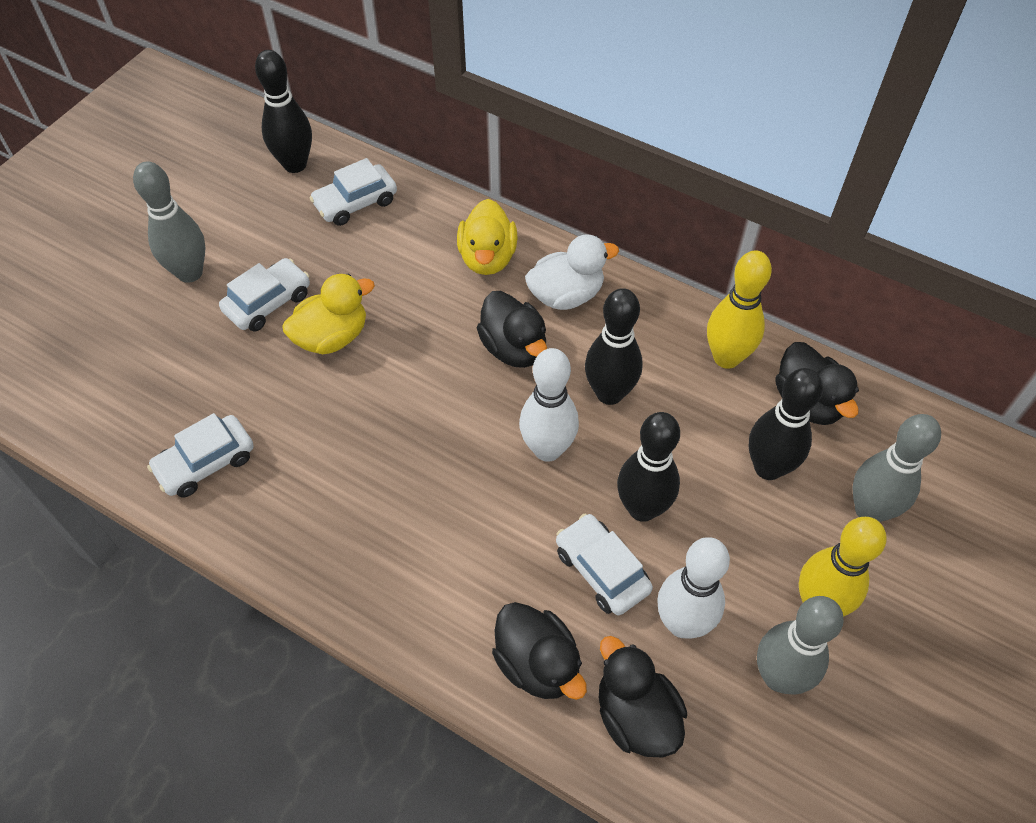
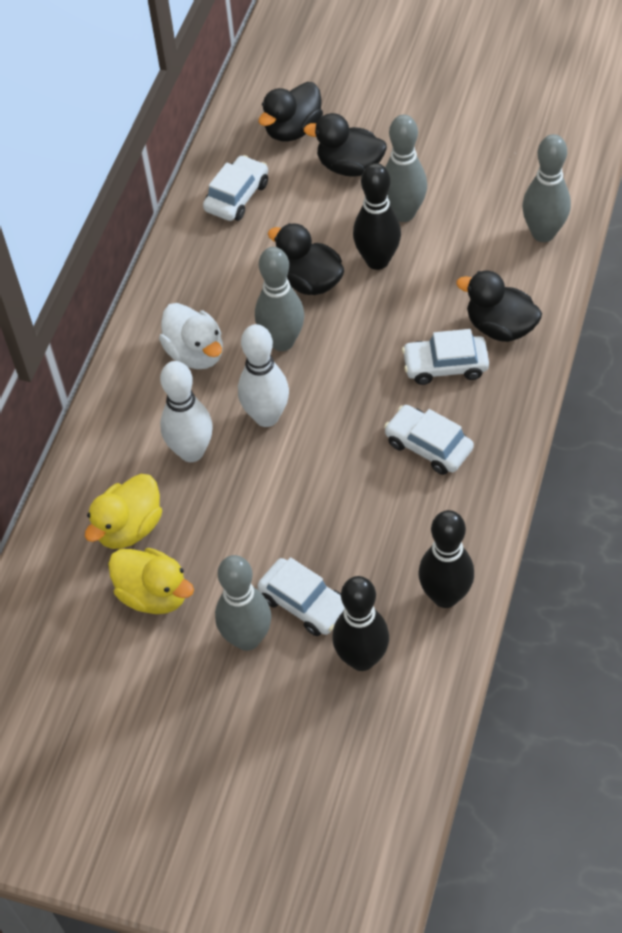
black bowling pin: [255,50,312,173] [585,288,643,405] [617,412,680,522] [749,368,823,480] = 4 -> [332,576,389,671] [353,163,401,270] [419,510,474,608] = 3
grey bowling pin: [133,162,205,283] [757,596,844,695] [852,414,941,522] = 3 -> [215,555,271,651] [255,247,304,351] [385,115,427,222] [522,134,571,242] = 4
yellow bowling pin: [707,250,772,369] [799,517,887,617] = 2 -> none = 0

